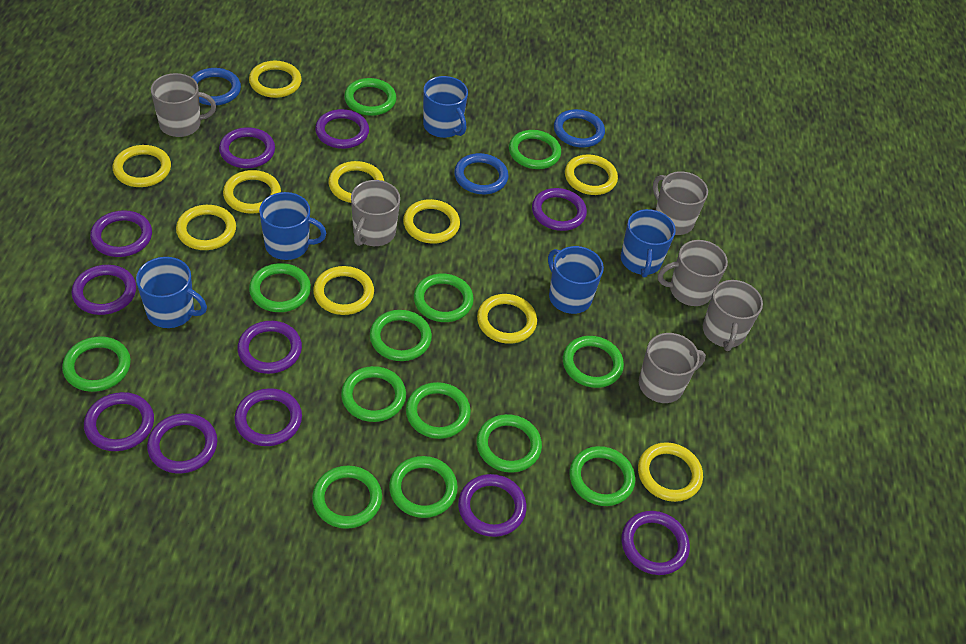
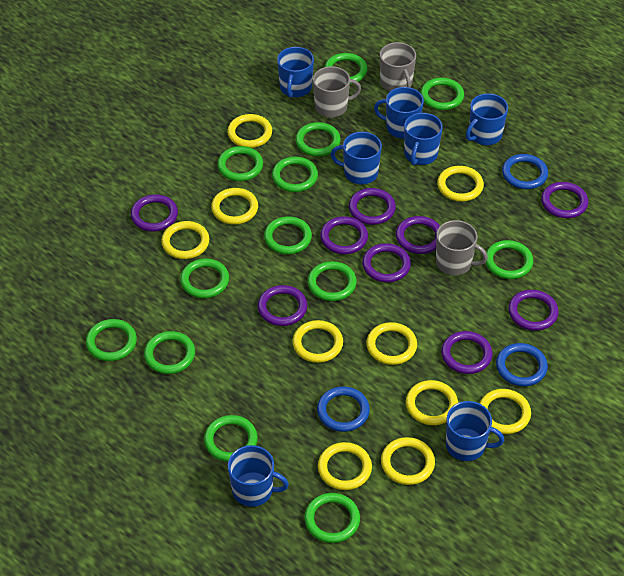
blue mug: [136,257,207,328] [259,192,326,260] [423,76,468,138] [548,246,604,314] [621,209,676,278] = 5 -> [228,445,289,507] [277,47,314,98] [330,132,382,185] [374,87,424,139] [404,113,443,165] [446,401,504,461] [466,93,508,145] = 7
grey mug: [151,73,216,137] [351,180,400,246] [639,333,706,403] [653,171,708,235] [658,240,728,306] [703,280,763,351] = 6 -> [313,66,361,117] [380,42,416,91] [436,220,488,276] = 3
purple ring: [72,265,136,315] [84,392,154,451] [90,210,152,257] [147,413,217,473] [219,127,275,168] [234,388,302,446] [237,321,302,374] [315,109,369,149] [458,474,526,537] [532,188,587,231] [621,511,690,575] = 11 -> [131,194,178,232] [258,285,307,326] [320,216,368,254] [349,188,396,225] [362,243,411,283] [396,216,440,254] [441,331,493,374] [508,290,559,331] [541,182,588,218] = 9

